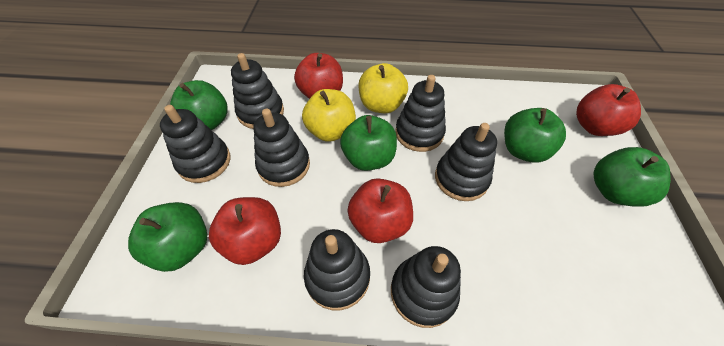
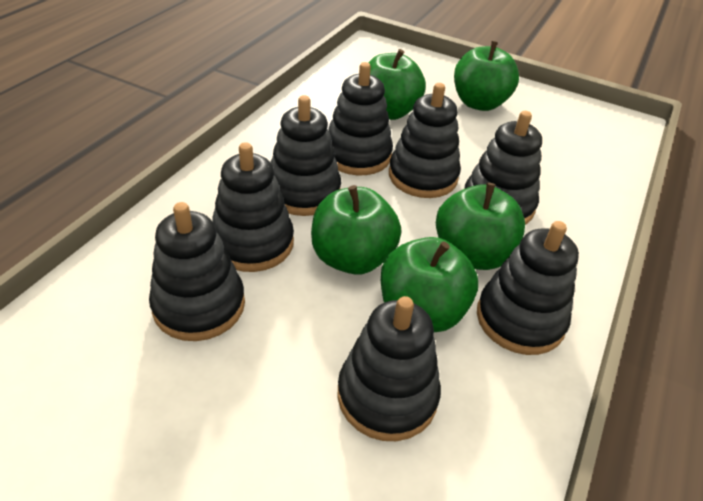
black stacking toy: [160,105,230,183] [231,53,284,129] [253,109,310,187] [304,229,370,310] [391,246,461,328] [395,75,446,152] [435,123,497,201] = 7 -> [149,202,245,341] [212,142,294,272] [271,95,341,216] [328,62,393,175] [338,296,441,441] [389,83,461,198] [465,111,542,225] [477,221,579,355] = 8
red apple: [209,197,281,265] [294,53,343,99] [347,178,413,243] [576,84,641,136] = 4 -> none = 0
yellow apple: [302,89,356,142] [358,63,408,113] = 2 -> none = 0

